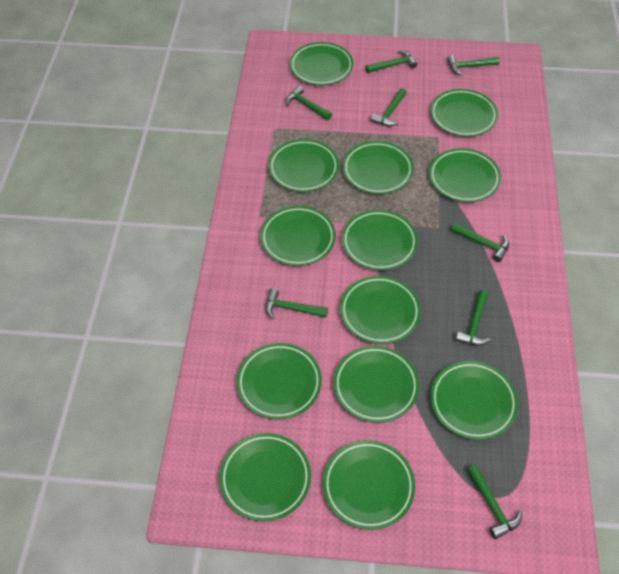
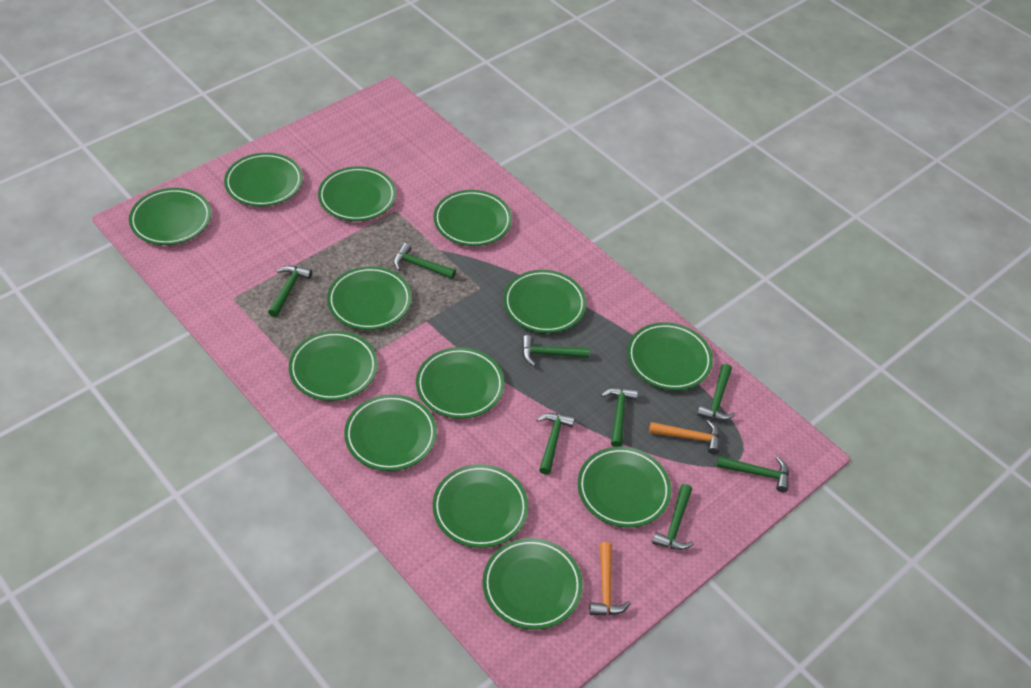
orange hammer: none = 0 -> [589,542,631,615] [649,420,720,454] = 2

